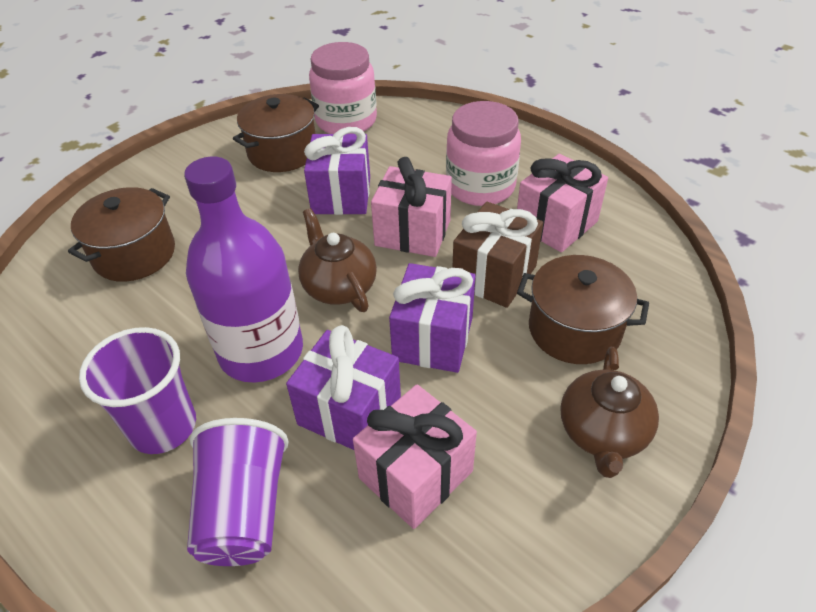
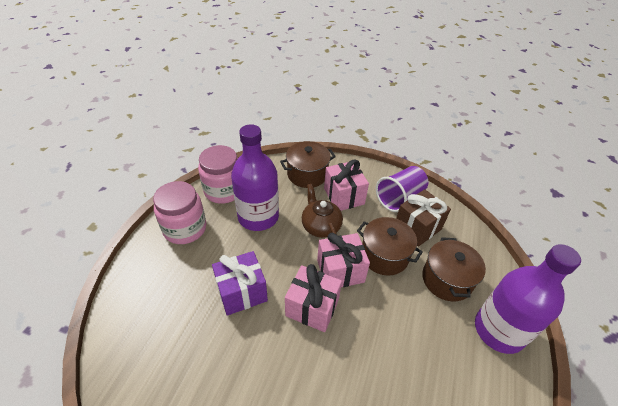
brown teapot: [298,208,377,312] [560,347,659,478] = 2 -> [302,184,343,238] = 1
purple bottle: [184,156,303,383] = 1 -> [231,124,279,231] [475,244,581,354] = 2
purple cup: [79,327,196,454] [187,418,289,566] = 2 -> [376,166,428,212] = 1
purple gift: [286,325,401,450] [304,127,370,215] [389,263,475,373] = 3 -> [212,251,268,316] = 1

